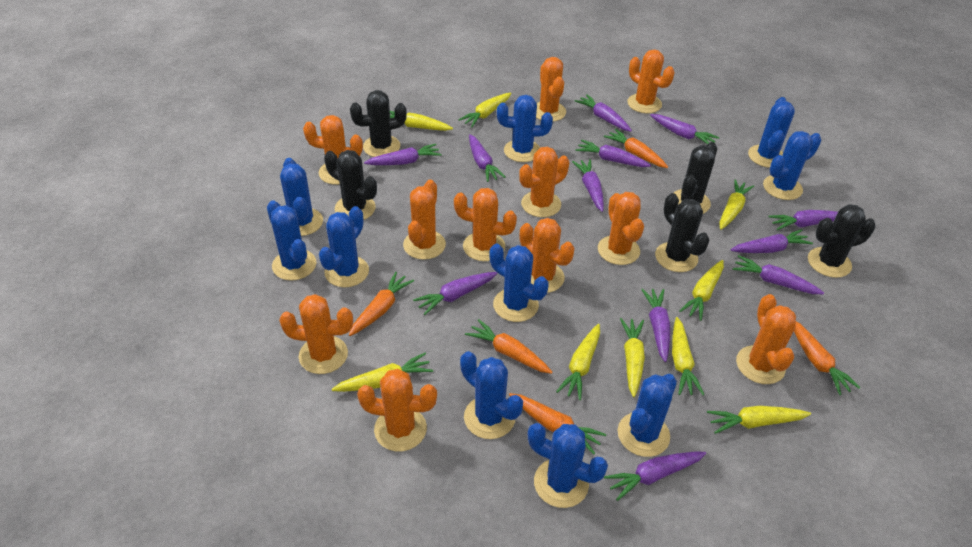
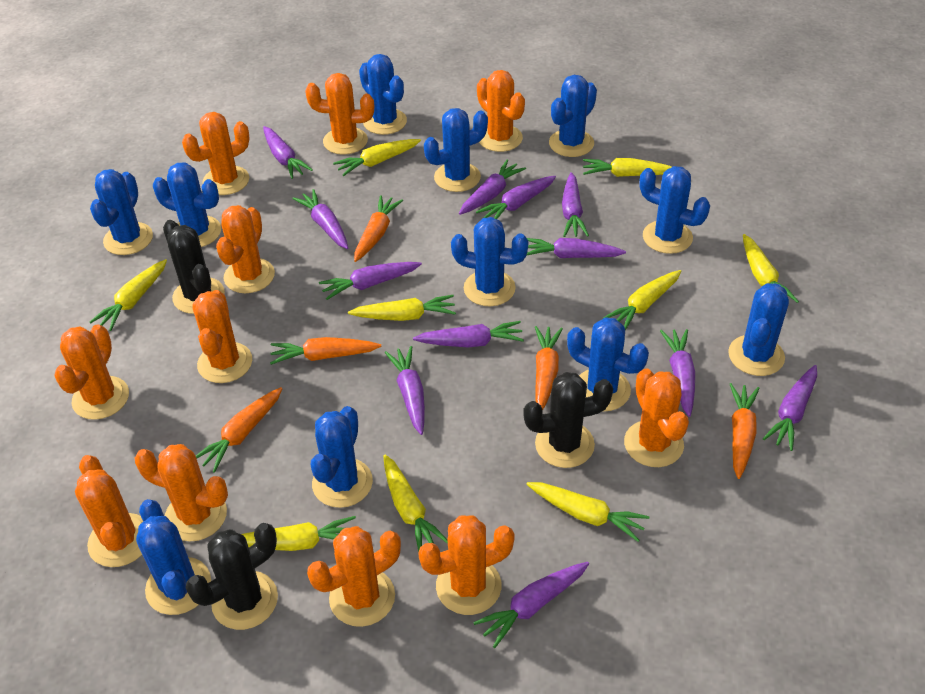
black cactus: [324,150,377,220] [350,90,407,157] [655,193,710,272] [674,142,717,214] [808,204,876,278] = 5 -> [163,220,225,314] [186,523,278,630] [523,372,613,468] = 3
blue cactus: [267,200,316,281] [280,158,323,236] [319,206,369,287] [460,351,523,439] [490,243,549,322] [497,95,553,162] [528,423,608,508] [618,374,677,457] [748,97,795,168] [763,131,821,200] = 10 -> [90,169,153,255] [136,499,211,615] [153,162,221,247] [311,406,373,508] [359,54,407,135] [424,108,488,192] [451,217,528,306] [549,75,597,157] [567,317,649,411] [639,166,710,254] [728,283,789,376] = 11

